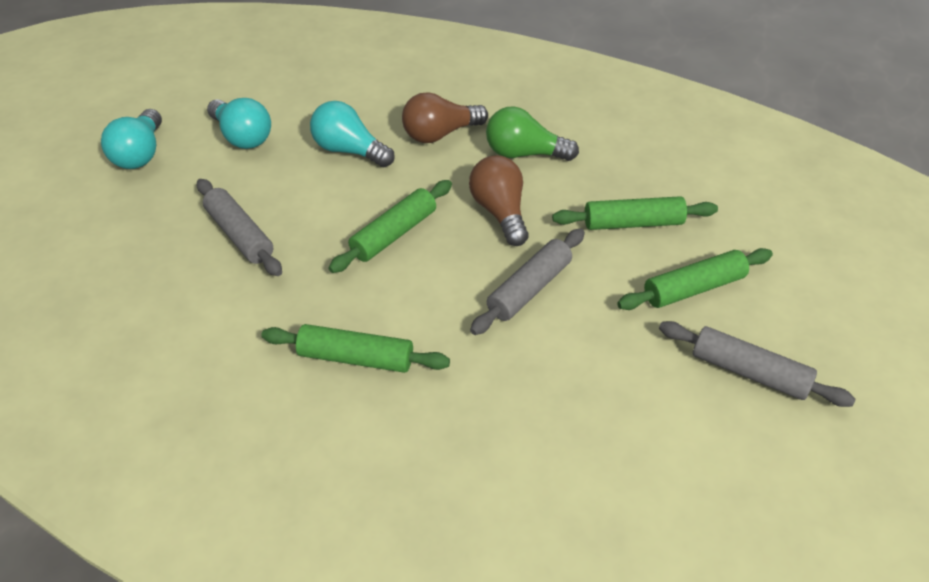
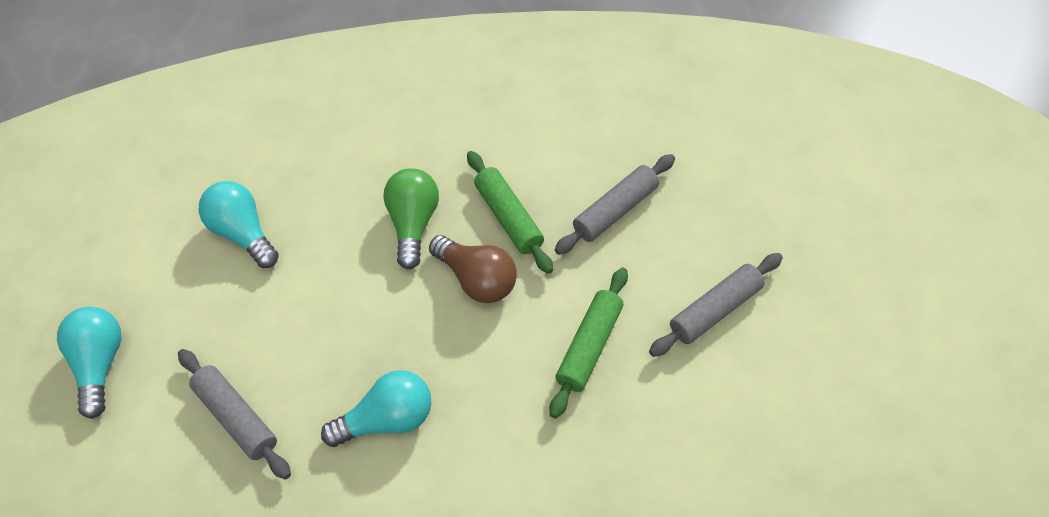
brown light bulb: [402,92,488,143] [469,155,529,246] = 2 -> [429,235,517,303] = 1
green rolling pin: [261,324,450,373] [329,180,452,273] [552,196,718,230] [617,248,773,310] = 4 -> [467,151,553,274] [550,268,628,419] = 2

